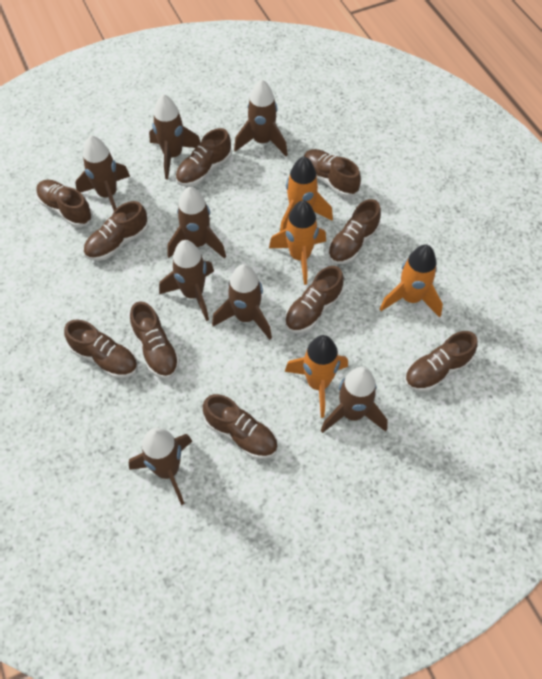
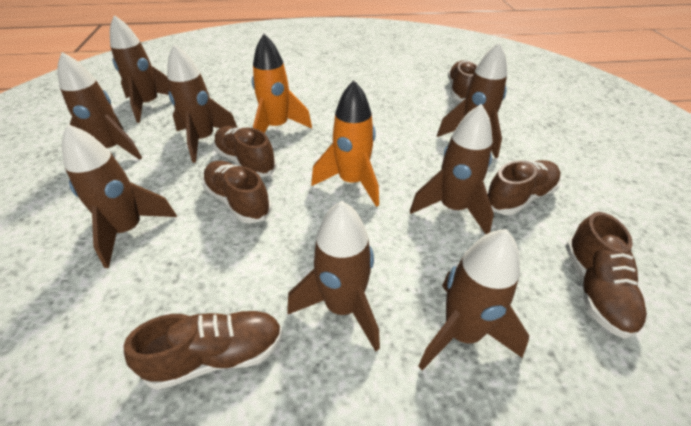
brown shoe: [36,180,93,227] [64,320,138,378] [83,201,149,261] [130,301,180,379] [175,128,232,186] [203,394,278,459] [285,266,344,333] [304,149,361,197] [328,199,381,264] [404,331,478,392] = 10 -> [124,311,283,390] [202,161,272,224] [213,126,277,177] [448,60,478,101] [487,160,561,215] [565,212,648,339] = 6
orange rocket: [269,200,326,285] [280,156,333,231] [285,335,348,418] [380,245,443,318] = 4 -> [252,34,312,133] [311,81,379,207] = 2

